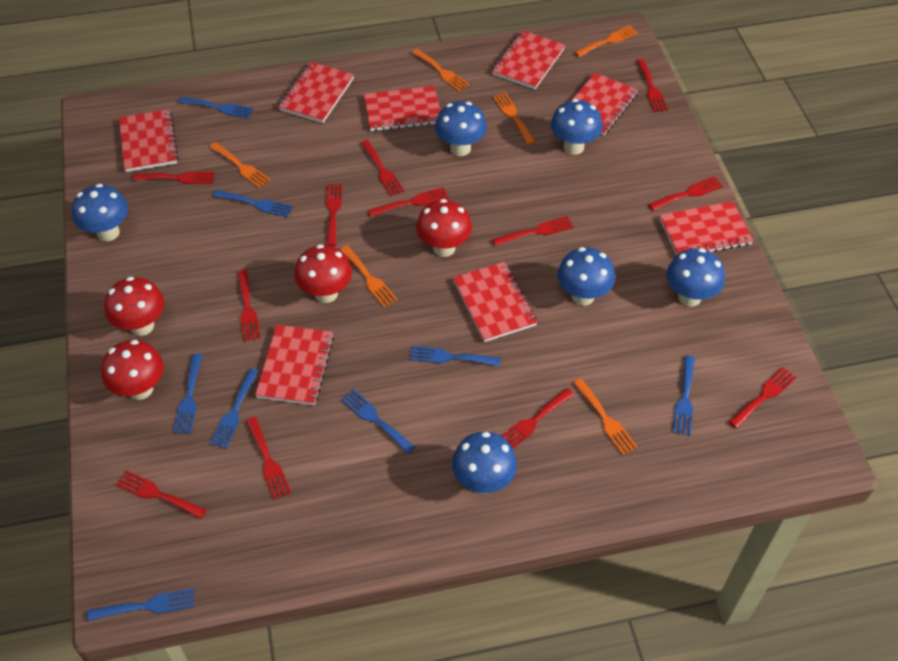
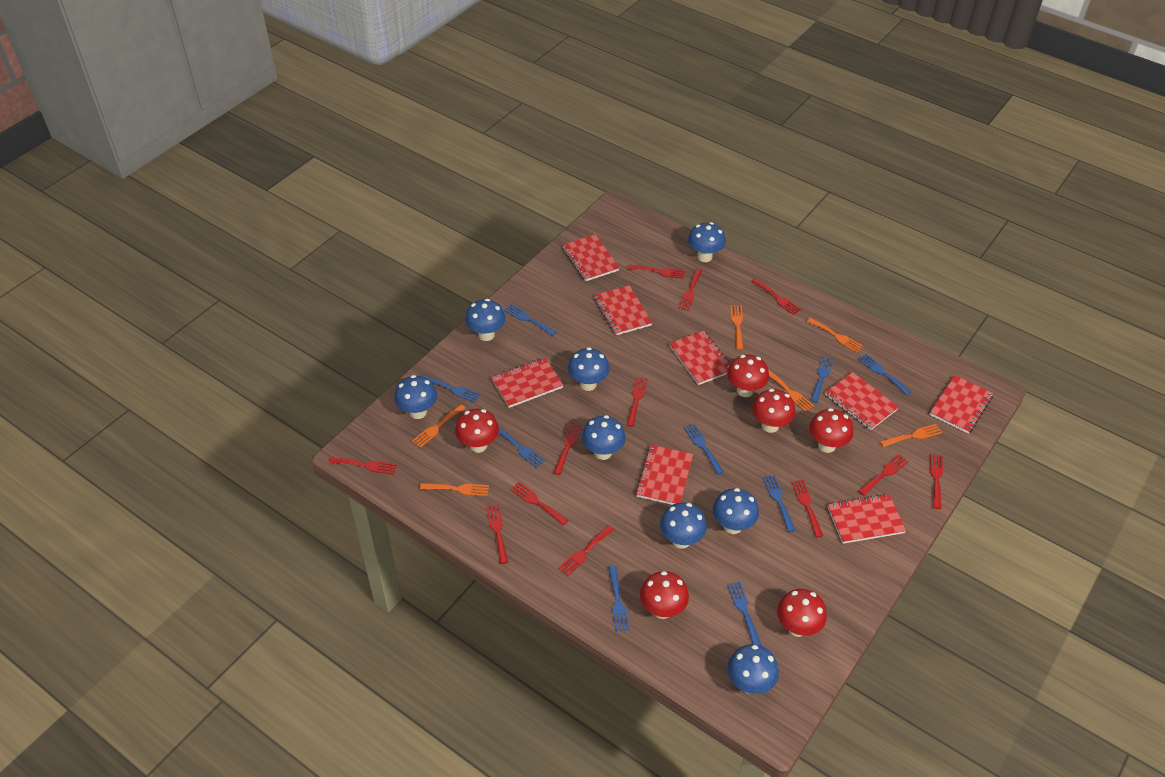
blue fork: [87,588,195,621] [173,354,203,434] [178,97,253,119] [210,368,259,449] [213,190,293,217] [341,389,415,454] [409,346,501,366] [672,356,695,436] = 8 -> [422,375,480,403] [498,427,545,468] [504,304,556,336] [608,565,630,632] [684,424,724,475] [727,582,762,646] [763,475,795,532] [810,356,834,403] [858,354,911,395] = 9
blue mushroom: [72,184,128,241] [435,102,487,156] [452,432,517,494] [551,99,603,155] [557,247,615,306] [667,248,725,307] = 6 -> [394,375,437,419] [465,299,506,341] [568,347,610,391] [582,415,626,460] [660,503,707,549] [688,222,726,262] [713,488,759,534] [727,644,779,694] = 8
red mushroom: [101,340,164,400] [104,277,164,336] [294,244,352,303] [416,199,472,257] = 4 -> [455,409,499,453] [640,571,689,619] [727,355,769,397] [752,389,795,433] [777,589,827,637] [809,408,853,453] = 6

